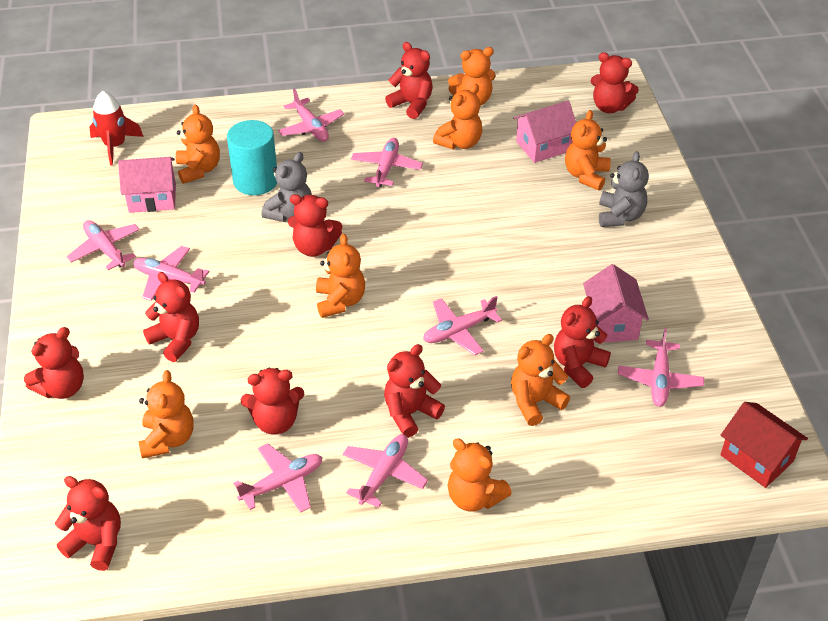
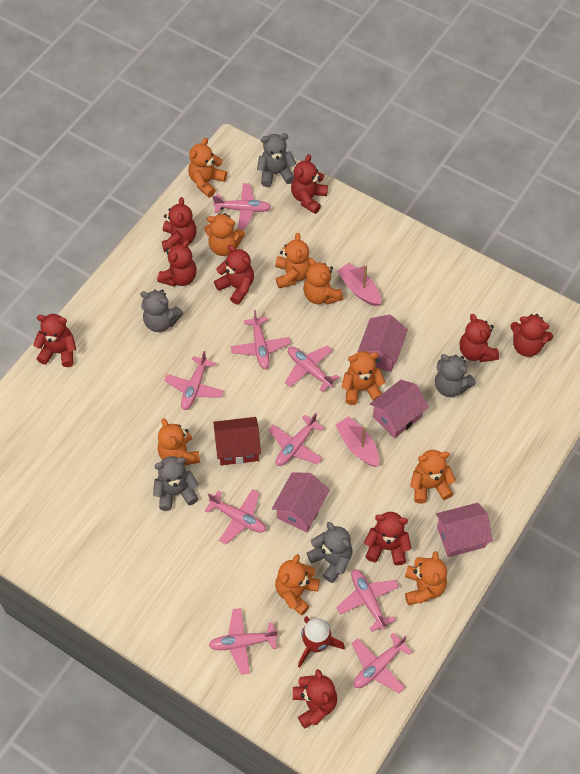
grey teddy bear: [262,152,312,222] [599,151,649,227] = 2 -> [140,290,184,332] [153,456,199,511] [257,133,296,187] [307,522,352,583] [435,354,476,397] = 5
orange teddy bear: [139,370,194,458] [176,104,220,184] [316,234,365,318] [433,84,482,149] [448,47,495,106] [448,438,512,512] [511,334,570,426] [565,110,611,191] = 8 -> [158,418,200,465] [188,138,227,198] [204,213,245,256] [275,233,311,288] [275,554,320,615] [303,258,344,305] [342,351,385,405] [405,551,447,605] [410,450,456,504] = 9
pink boat: none = 0 -> [335,416,379,467] [337,263,381,306] = 2
pink house: [118,157,176,213] [513,101,576,163] [583,264,649,343] = 3 -> [272,472,330,532] [358,314,408,372] [370,380,429,438] [436,503,493,557] = 4
pink plane: [66,220,140,270] [133,246,209,301] [233,443,323,513] [278,88,344,142] [343,434,428,508] [351,138,423,187] [423,296,502,355] [618,328,704,407] = 8 -> [164,351,224,410] [205,489,266,544] [209,608,278,675] [213,183,271,230] [230,310,291,369] [268,413,324,466] [285,345,339,392] [336,569,399,632] [352,632,412,693] = 9
turquoise cylinder: [227,120,277,195] = 1 -> none = 0

